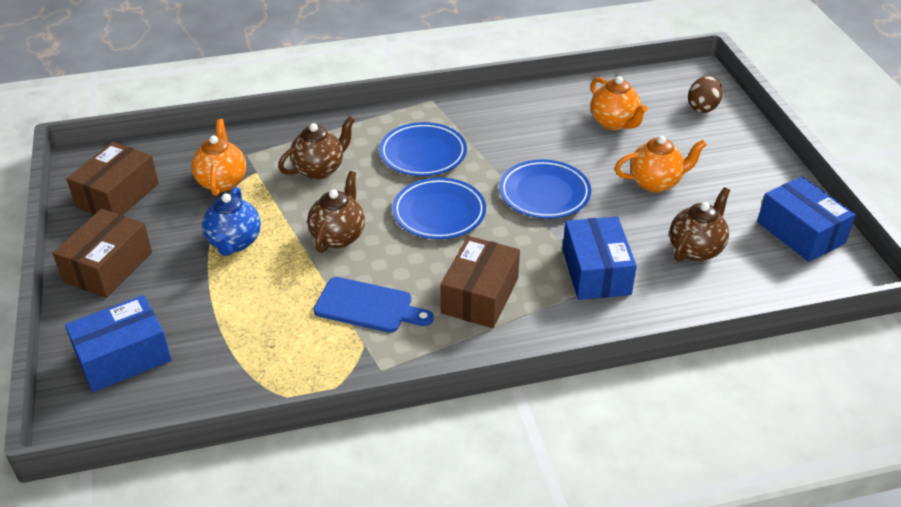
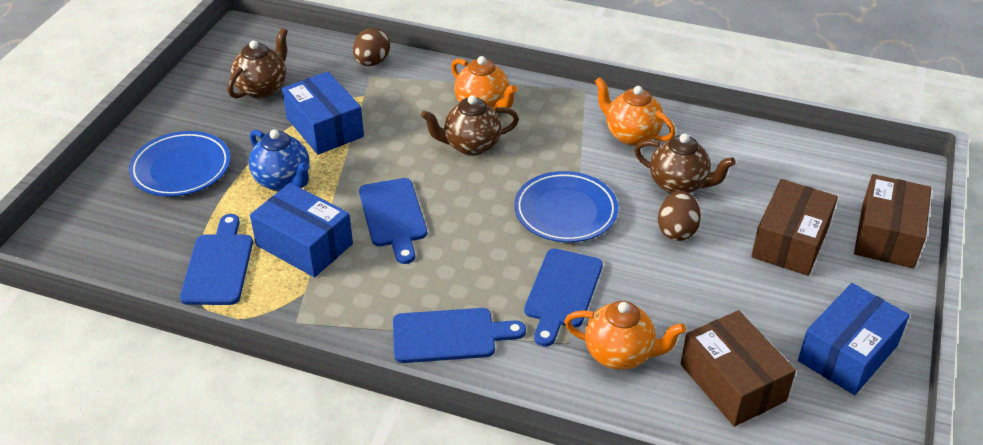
blue cutting board: [314,277,434,333] = 1 -> [180,214,253,305] [359,178,427,264] [393,308,526,363] [524,248,603,347] = 4
blue plate: [379,122,467,176] [392,178,486,239] [499,160,591,219] = 3 -> [129,131,231,197] [514,171,618,242] = 2
brown egg: [688,76,723,113] = 1 -> [353,28,390,66] [658,191,701,241] = 2

